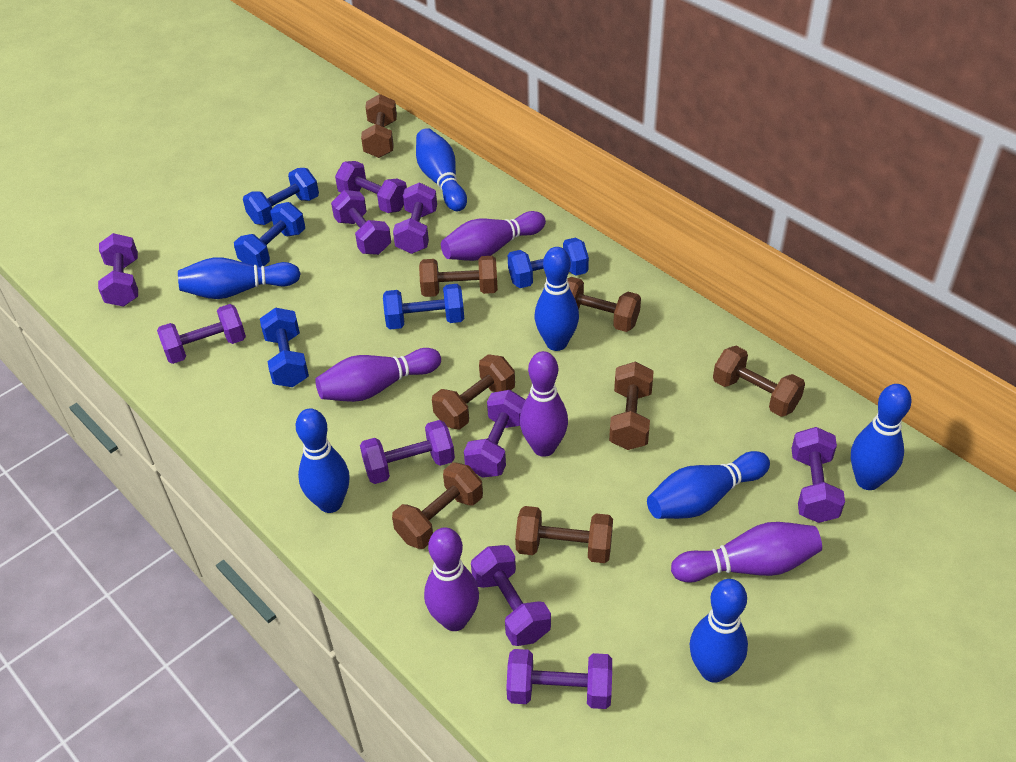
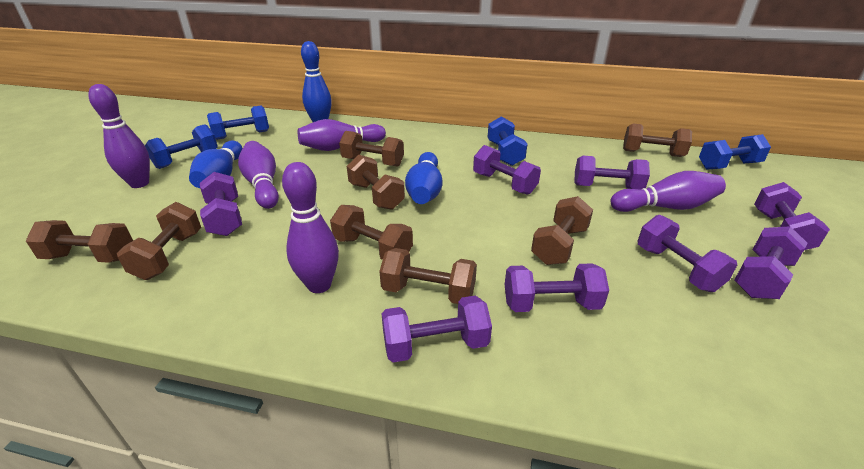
blue bowling pin: [178,257,301,299] [295,408,350,513] [416,128,467,211] [535,247,579,351] [647,451,770,519] [690,579,748,683] [851,384,912,490] = 7 -> [189,141,243,188] [301,41,332,122] [405,152,442,204] = 3
blue dumbbell: [234,202,305,267] [243,168,319,225] [260,307,309,387] [383,284,464,329] [508,237,589,288] = 5 -> [145,124,218,169] [207,106,269,140] [488,116,527,166] [699,134,771,170] = 4
purple dumbbell: [98,233,138,307] [157,304,246,364] [331,190,391,255] [335,161,407,213] [360,420,455,484] [393,182,437,254] [464,390,526,478] [471,545,551,646] [506,649,612,709] [792,427,845,523] = 10 -> [200,172,242,236] [382,296,492,363] [473,145,541,195] [505,263,609,312] [575,156,650,189] [638,215,737,292] [734,226,807,299] [754,182,830,250] = 8

